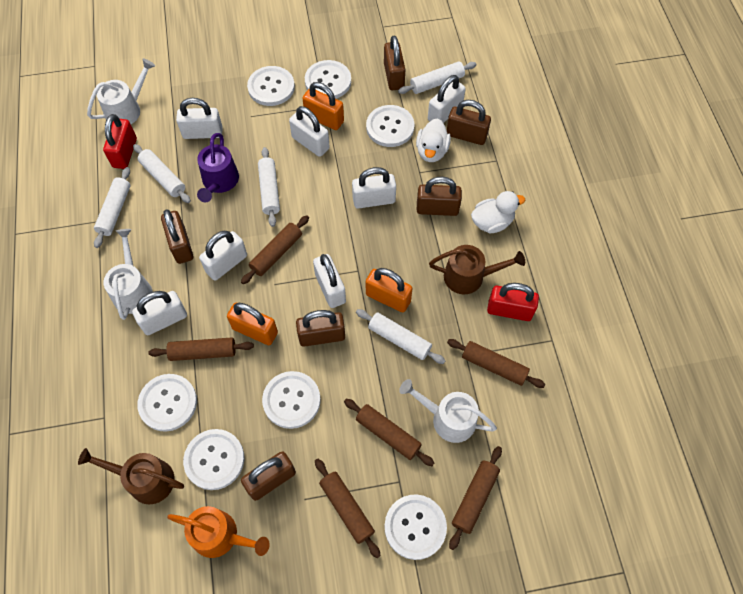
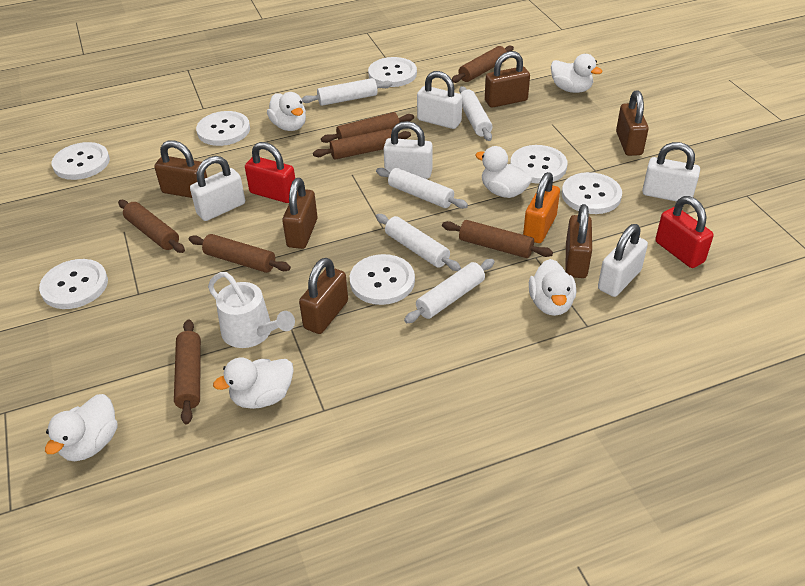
brown rolling pin: [148,337,254,361] [241,215,309,284] [315,459,381,558] [344,399,434,466] [447,339,545,388] [449,446,502,550] = 6 -> [118,200,185,253] [174,319,201,424] [189,234,291,273] [313,129,411,160] [321,112,414,143] [442,220,553,258] [451,46,514,83] = 7
brown watering can: [78,448,184,504] [429,245,525,294] = 2 -> none = 0
orange padlock: [227,303,278,345] [302,82,344,130] [366,268,413,312] = 3 -> [523,172,560,243] = 1
orange watering can: [167,506,270,558] = 1 -> none = 0
purple watering can: [197,133,239,202] = 1 -> none = 0
white duck: [416,118,451,162] [471,191,525,233] = 2 -> [45,394,118,461] [213,358,294,409] [267,92,306,131] [475,146,532,198] [529,259,576,316] [551,54,602,93] = 6
white padlock: [132,291,187,335] [176,98,223,139] [199,231,247,280] [289,106,330,157] [313,254,346,308] [352,167,396,209] [428,75,466,123] = 7 -> [190,156,245,221] [383,121,433,179] [417,71,462,129] [598,224,648,297] [642,142,700,202] = 5
white watering can: [87,58,155,124] [104,229,153,320] [399,379,497,443] = 3 -> [208,272,295,348] = 1

